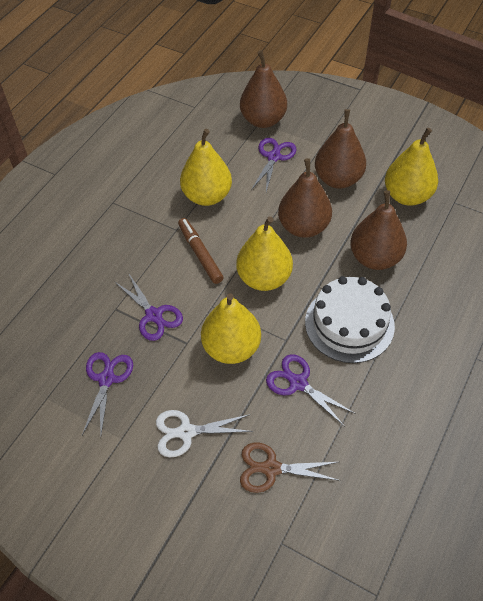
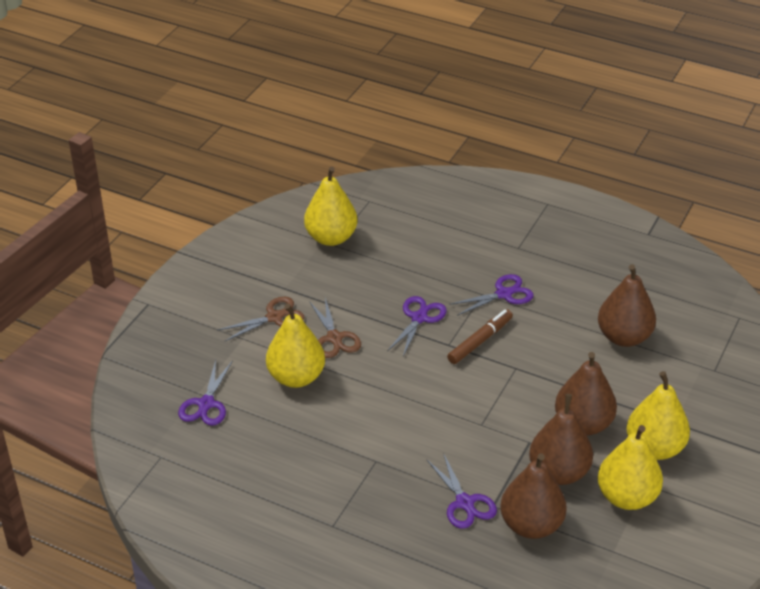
brown scissors: [240,443,340,493] = 1 -> [218,297,304,341] [309,298,361,358] = 2
white cake: [305,276,395,363] = 1 -> none = 0
white scissors: [156,410,253,457] = 1 -> none = 0

